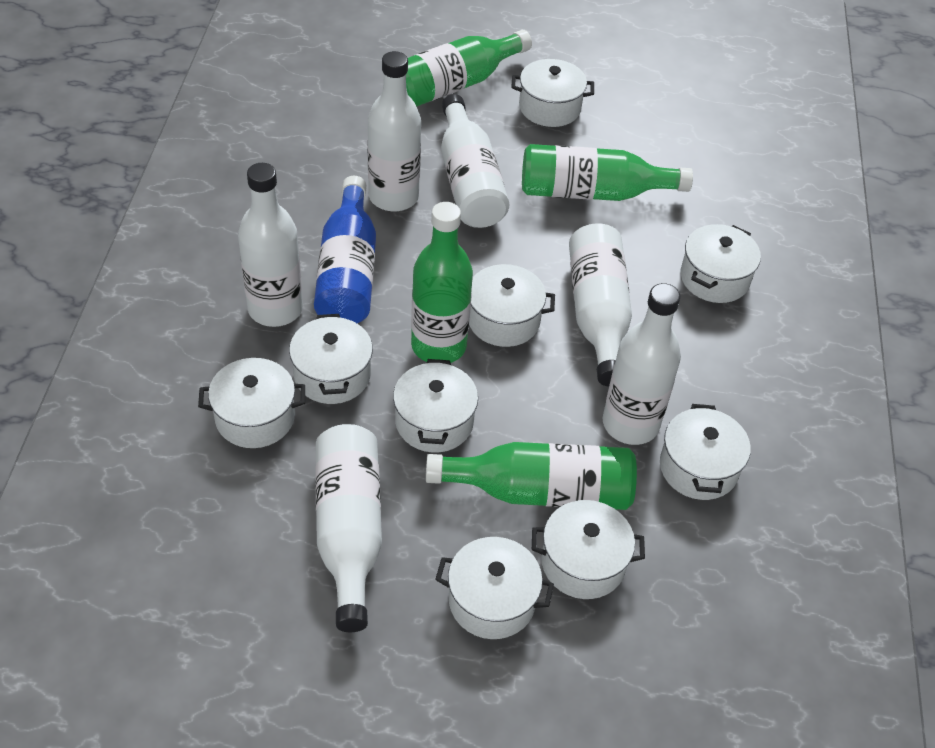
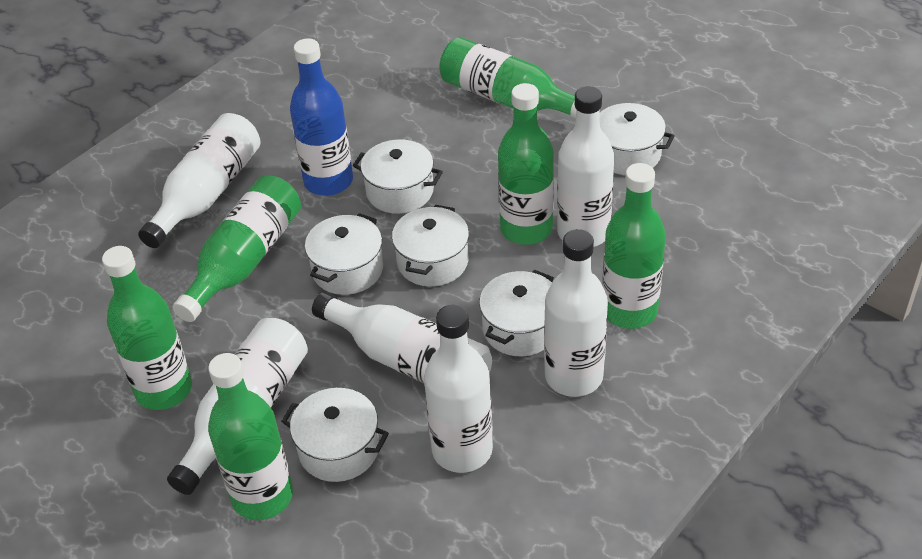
green bottle: [406,30,532,107] [411,202,473,363] [426,442,637,510] [522,144,693,201] = 4 -> [102,246,192,410] [173,175,301,322] [208,353,293,520] [439,37,576,119] [498,83,554,245] [602,163,666,329] = 6
white pot: [198,358,305,448] [289,314,373,404] [393,359,478,453] [435,537,554,639] [469,264,555,347] [511,59,594,127] [532,500,645,599] [660,404,751,500] [681,224,761,303] = 9 -> [281,388,389,482] [305,213,383,295] [353,140,443,214] [392,205,469,287] [479,270,554,356] [600,103,675,175] = 6

